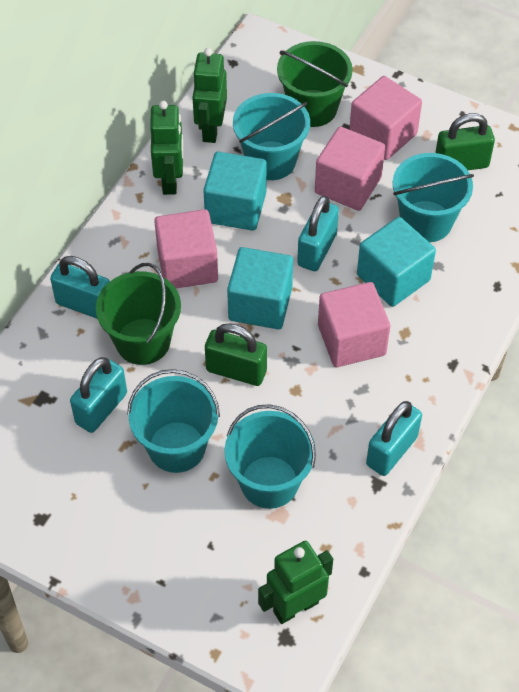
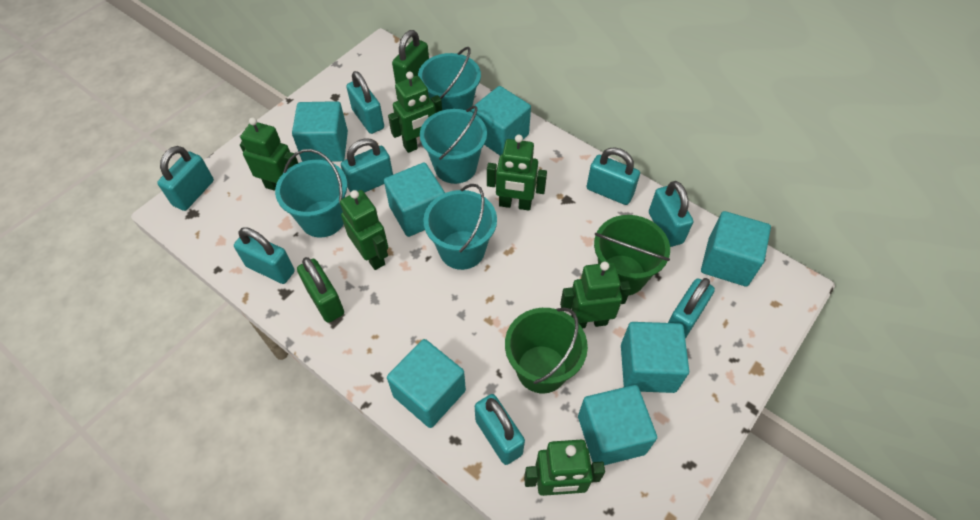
green robot: [150,101,183,195] [192,48,227,143] [258,541,333,624] = 3 -> [240,117,298,191] [340,190,388,270] [388,71,442,153] [487,135,547,211] [524,440,605,496] [560,262,631,328] = 6
pink cube: [154,209,218,288] [315,127,385,211] [318,282,390,367] [349,76,422,160] = 4 -> none = 0
turquoise cube: [203,151,267,231] [227,247,293,329] [357,217,436,307] = 3 -> [292,101,348,162] [384,162,445,237] [387,339,466,428] [472,86,531,155] [578,385,657,465] [621,322,689,393] [701,211,771,287] = 7
turquoise padlock: [50,256,110,319] [70,357,127,433] [297,195,339,271] [366,401,422,476] = 4 -> [157,146,214,211] [234,227,294,284] [341,138,393,193] [346,71,384,134] [475,394,525,465] [587,147,640,205] [649,181,693,247] [668,278,715,339] = 8

